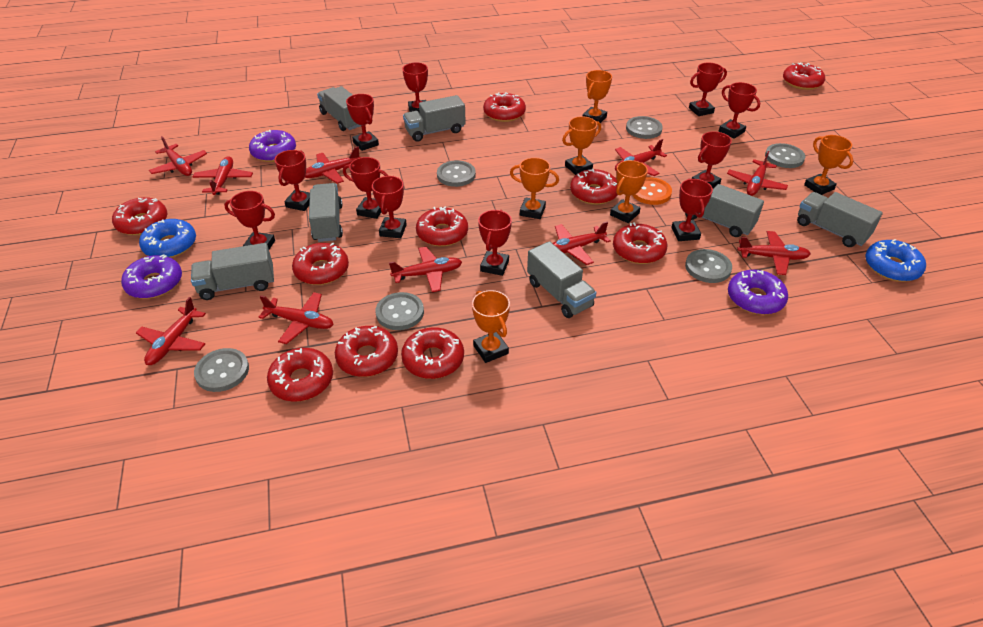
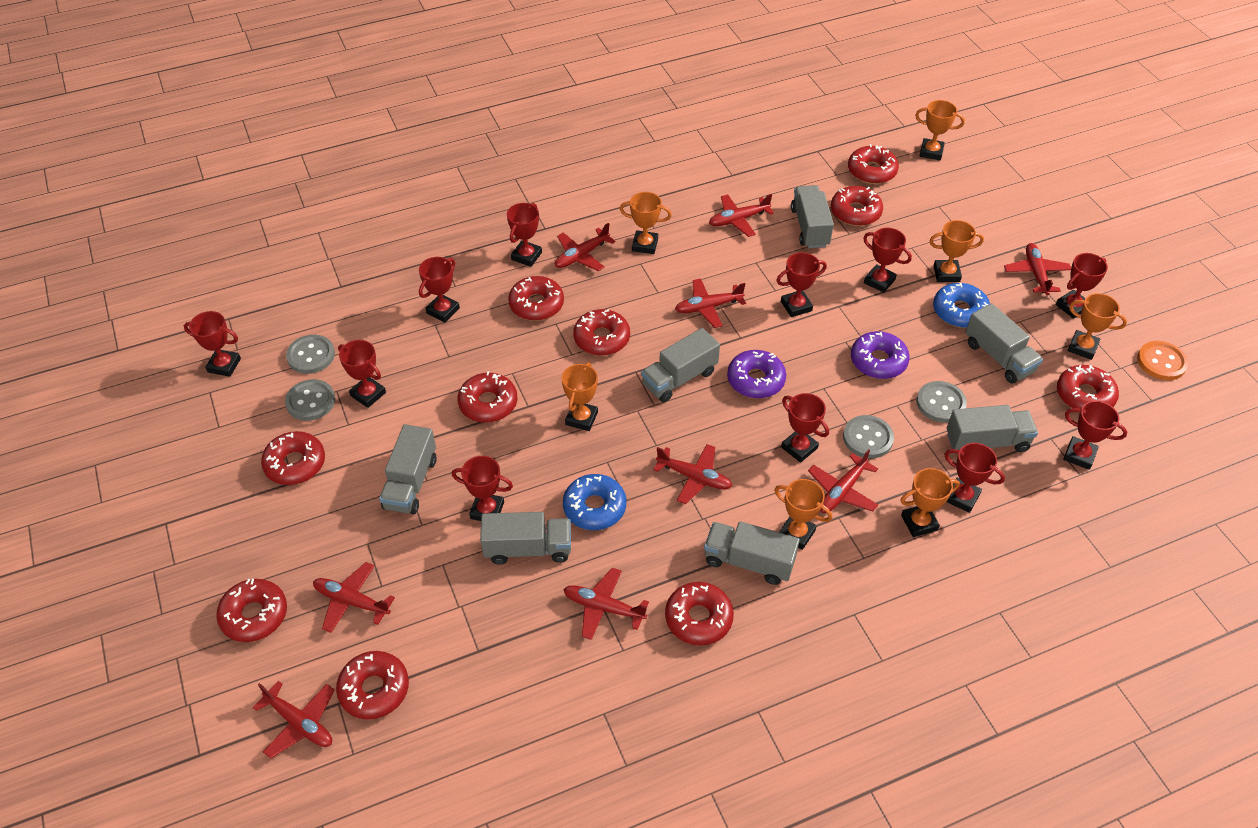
grey button: [194,348,249,392] [376,292,424,330] [437,160,476,187] [626,116,663,139] [685,249,732,283] [765,143,805,168] = 6 -> [285,379,335,421] [286,335,335,374] [843,415,894,458] [916,381,967,423] = 4
orange trophy: [472,290,510,363] [510,157,559,219] [562,116,601,175] [583,70,612,123] [610,160,648,223] [804,135,853,195] = 6 -> [562,362,598,431] [620,192,672,254] [774,479,832,550] [900,468,960,537] [915,100,965,160] [929,220,984,282] [1068,293,1127,360] = 7
purple donut: [121,254,182,299] [249,130,296,162] [728,270,788,315] = 3 -> [727,350,786,398] [851,331,910,379] = 2
red plane: [136,297,206,365] [149,136,207,176] [193,156,253,195] [259,292,334,344] [305,146,361,184] [389,247,462,292] [553,222,611,265] [615,139,667,176] [727,151,788,196] [737,231,811,275] = 10 -> [253,681,335,759] [313,562,395,633] [555,223,615,271] [563,568,649,640] [653,444,732,504] [675,278,746,328] [709,194,774,237] [808,449,878,513] [1004,243,1071,295] = 9

